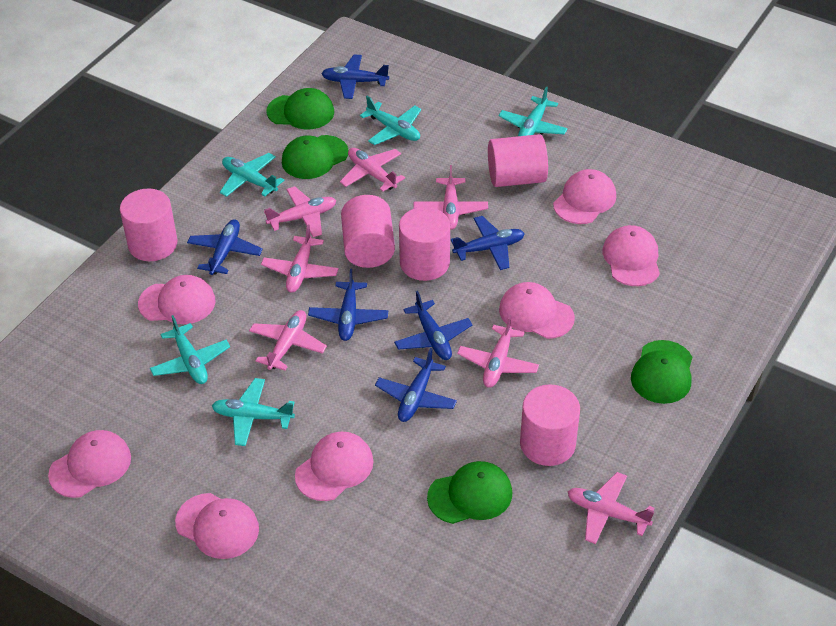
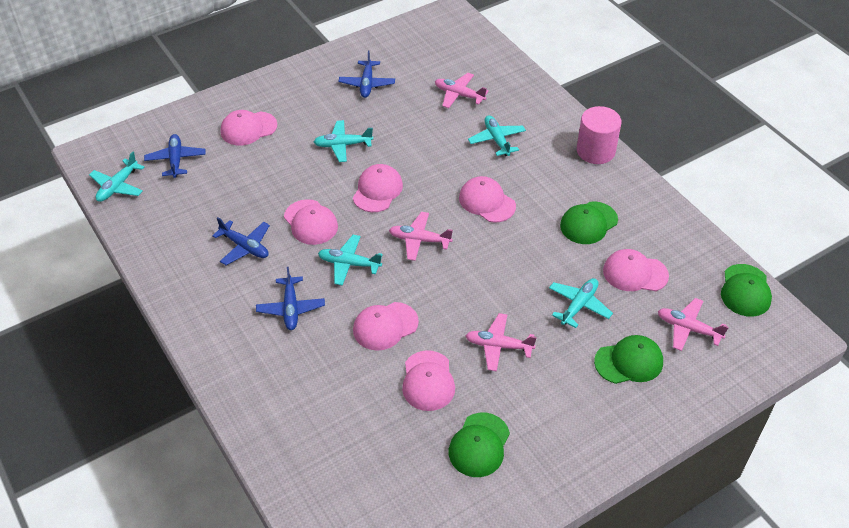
blue plane: [187,219,263,275] [308,269,388,341] [321,54,389,99] [375,348,457,422] [394,291,472,360] [451,216,525,270] = 6 -> [144,134,206,178] [212,217,270,265] [256,267,325,330] [338,50,395,98] = 4
pink cylinder: [120,189,177,261] [341,195,395,268] [399,207,450,281] [488,134,548,187] [520,384,580,466] = 5 -> [577,106,621,164] = 1
pink plane: [249,310,327,371] [261,225,338,293] [264,187,336,237] [340,148,405,192] [414,165,488,230] [457,315,539,388] [568,472,655,544] = 7 -> [389,212,453,261] [435,73,489,108] [465,313,537,371] [658,298,729,351] = 4

